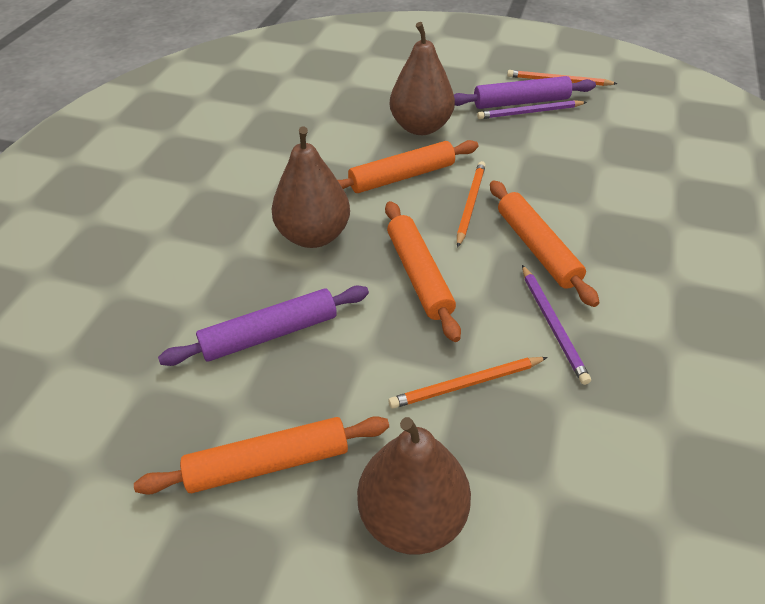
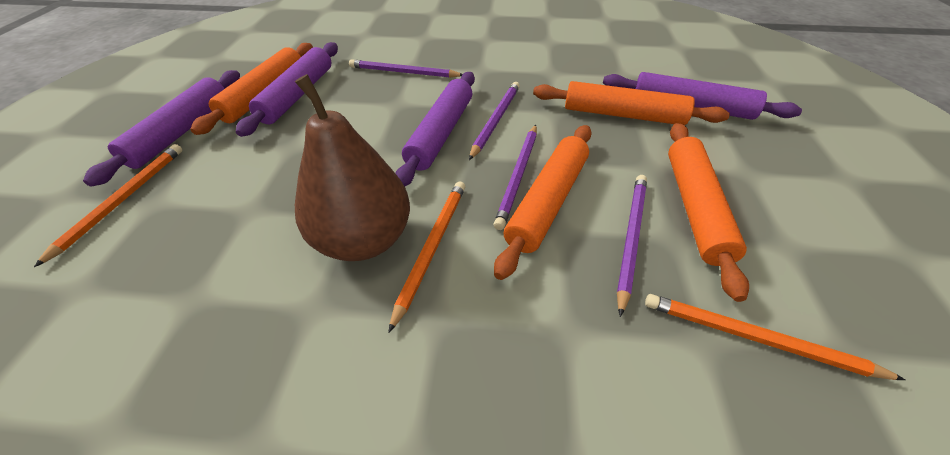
brown pear: [271,127,350,248] [357,417,471,555] [390,22,455,135] = 3 -> [295,74,410,261] = 1
purple pencil: [477,100,587,119] [522,265,591,385] = 2 -> [349,59,462,78] [469,82,520,160] [494,125,537,230] [617,175,647,317] = 4
purple rolling pin: [158,286,369,366] [454,76,596,109] = 2 -> [83,70,240,187] [236,42,338,137] [395,72,475,186] [603,72,802,120] = 4

